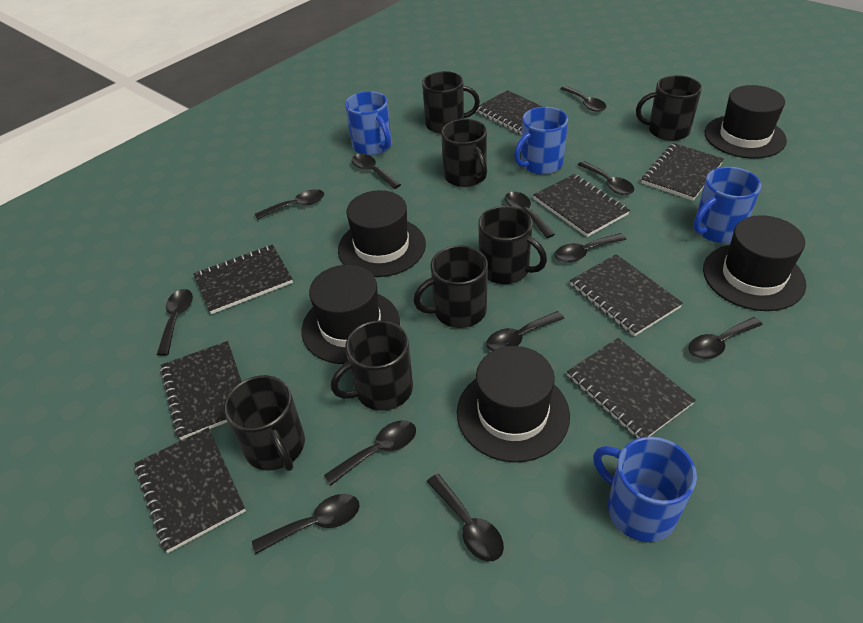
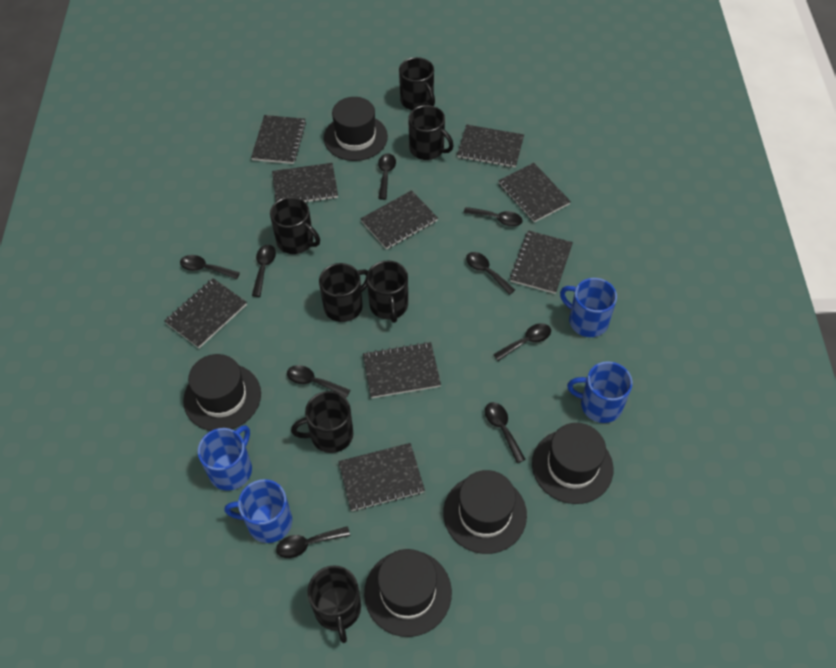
black notebook: [134,428,246,553] [160,341,242,440] [193,244,293,314] [476,90,543,135] [533,174,630,237] [567,338,696,439] [570,254,683,336] [642,143,724,201] = 8 -> [165,278,247,348] [251,115,306,164] [272,163,338,203] [338,443,425,511] [361,190,438,249] [363,342,441,398] [457,125,524,168] [498,163,571,222] [510,230,573,294] = 9
black spoon: [157,289,193,356] [252,494,360,554] [255,189,324,220] [324,420,416,485] [352,154,401,189] [427,474,504,561] [486,311,564,351] [505,192,555,238] [554,233,626,263] [560,86,606,112] [578,161,634,195] [688,317,763,359] = 12 -> [180,255,240,279] [252,245,276,297] [276,526,350,558] [287,365,350,398] [378,153,396,200] [464,207,523,227] [466,252,515,295] [485,402,526,463] [493,323,551,361] = 9

